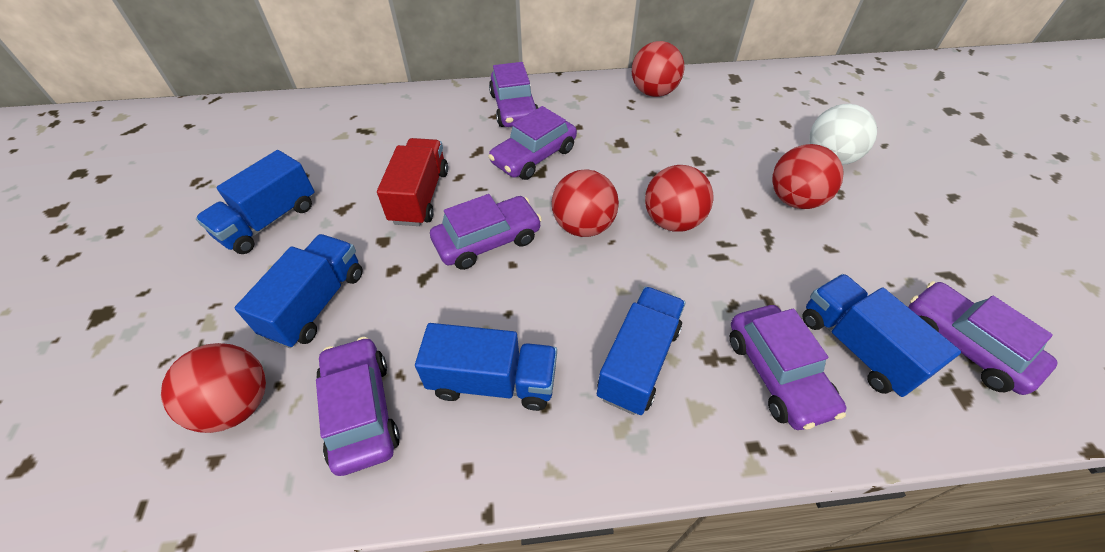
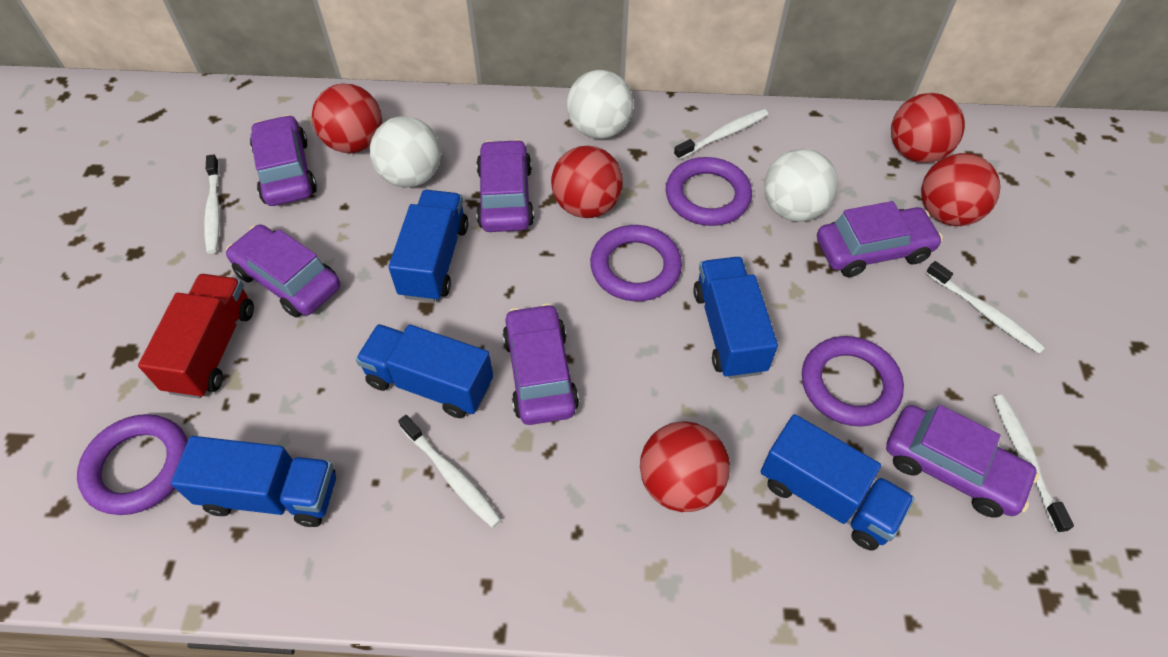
purple ring: none = 0 -> [77,414,188,515] [590,225,682,301] [666,157,752,226] [802,336,904,426] = 4
white ball: [809,104,877,165] = 1 -> [370,116,441,188] [567,70,633,139] [764,149,838,222] = 3
white toothbrush: none = 0 -> [204,154,220,254] [398,415,502,528] [674,109,768,160] [926,261,1045,354] [993,395,1074,533] = 5

